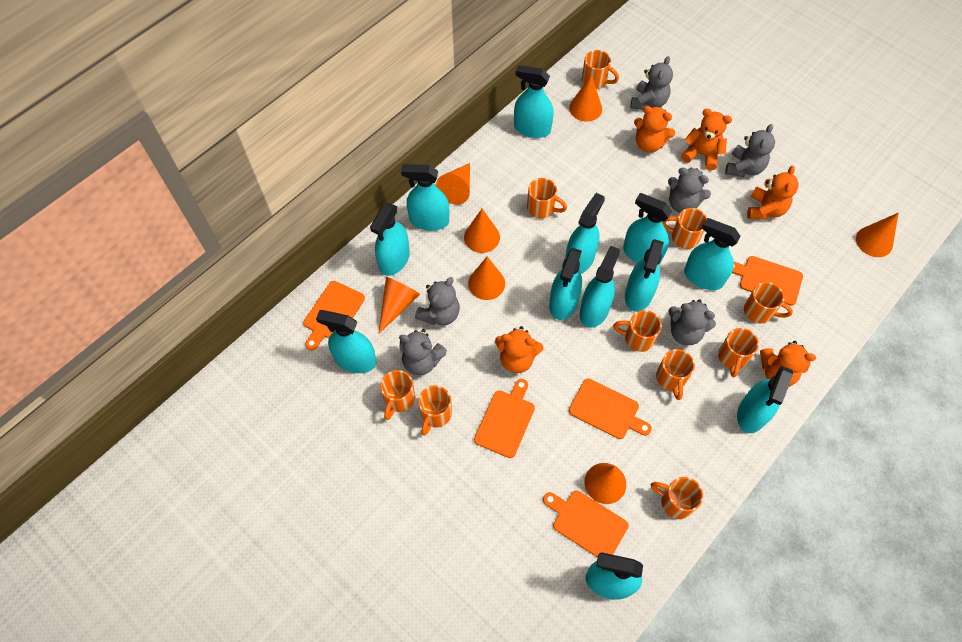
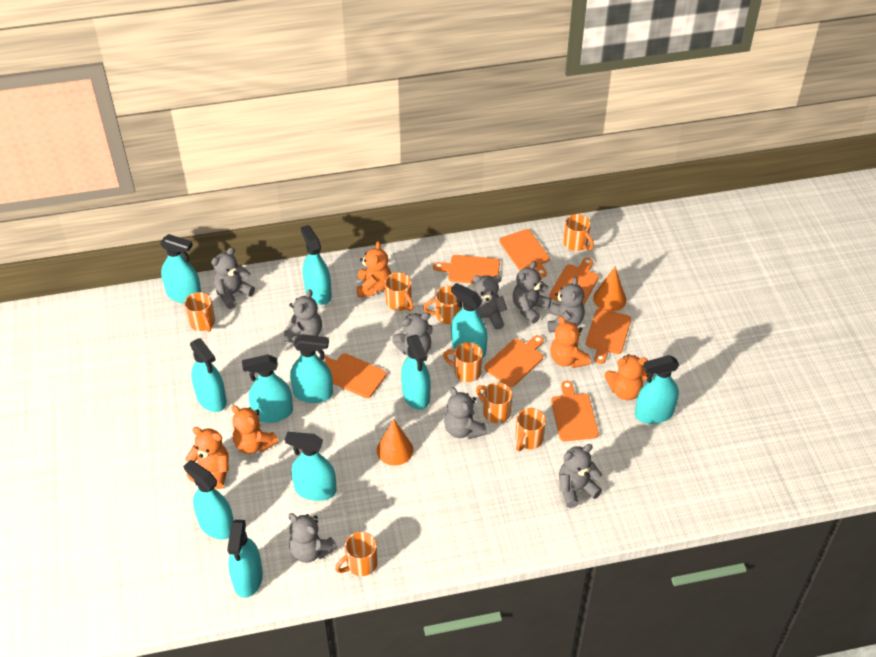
grey teddy bear: [399,329,447,375] [415,277,460,326] [630,56,673,110] [668,168,711,213] [668,299,716,345] [725,124,775,177] = 6 -> [211,247,255,309] [284,289,322,342] [288,513,337,563] [392,312,433,355] [444,387,487,439] [473,275,507,330] [513,261,551,323] [547,277,585,332] [559,444,602,508] = 9
orange cone: [379,277,420,334] [436,163,470,205] [464,209,500,253] [468,257,505,300] [569,75,602,121] [585,463,626,504] [856,213,899,257] = 7 -> [377,419,413,466] [593,267,626,312] = 2
orange cutting board: [303,281,365,351] [474,379,535,458] [543,491,629,558] [569,378,652,439] [732,256,803,306] = 5 -> [319,353,387,398] [433,255,500,284] [484,335,544,387] [499,229,550,278] [550,258,599,305] [551,381,599,441] [586,309,631,364] = 7
orange mug: [380,370,415,420] [418,385,452,436] [527,178,567,219] [582,50,619,89] [613,310,662,352] [651,477,703,519] [656,349,695,400] [662,208,707,249] [718,328,759,377] [744,282,793,324] = 10 -> [184,292,215,332] [335,532,377,576] [385,273,414,311] [423,286,462,324] [443,342,483,382] [476,382,513,423] [515,408,546,451] [563,214,594,251] = 8
turquoise spray bottle: [316,310,377,373] [370,203,410,276] [401,164,449,231] [514,65,554,138] [549,248,582,320] [565,193,605,274] [580,245,620,328] [586,552,643,600] [623,193,672,264] [625,239,664,312] [684,218,741,290] [737,366,793,433] = 12 -> [160,234,201,303] [183,460,234,540] [190,338,227,412] [227,520,263,598] [242,354,293,423] [285,432,336,501] [290,334,333,403] [301,225,332,305] [401,335,431,410] [451,283,487,358] [635,355,679,424] = 11

